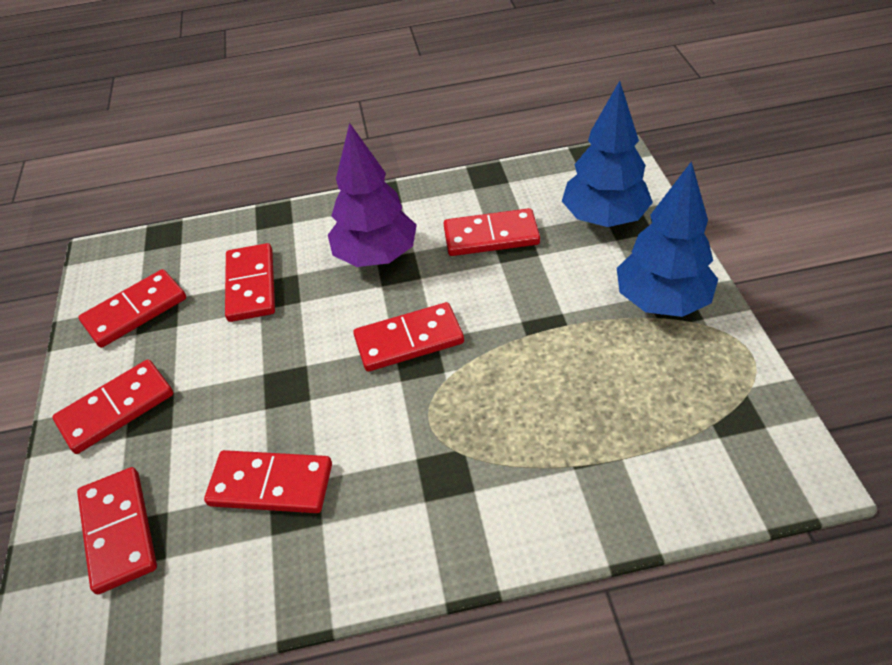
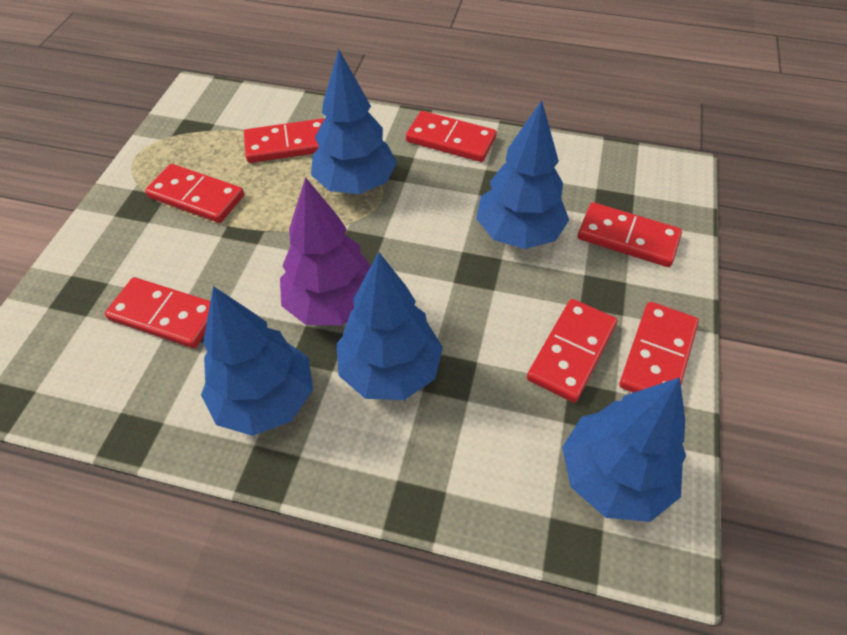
blue tree: [562,81,653,227] [617,161,718,317] = 2 -> [201,286,313,436] [311,49,397,194] [336,252,443,400] [476,100,569,249] [562,377,686,522] = 5

